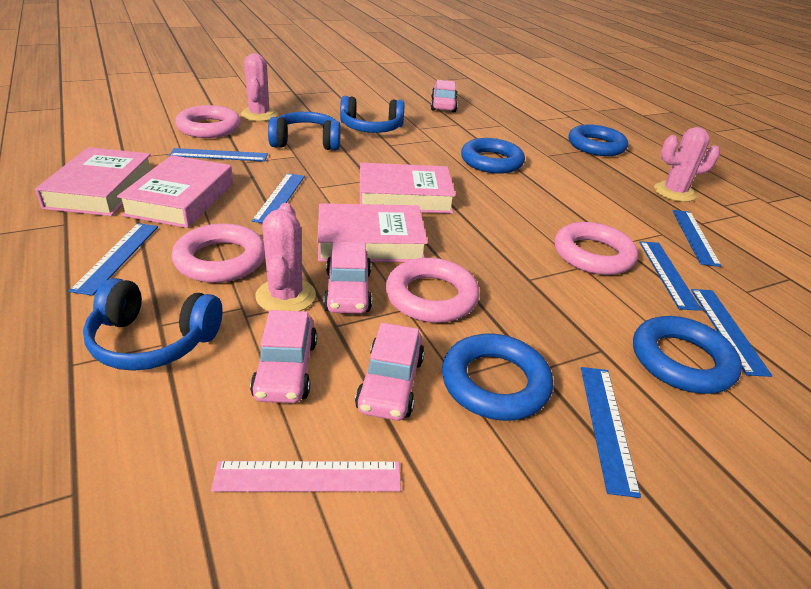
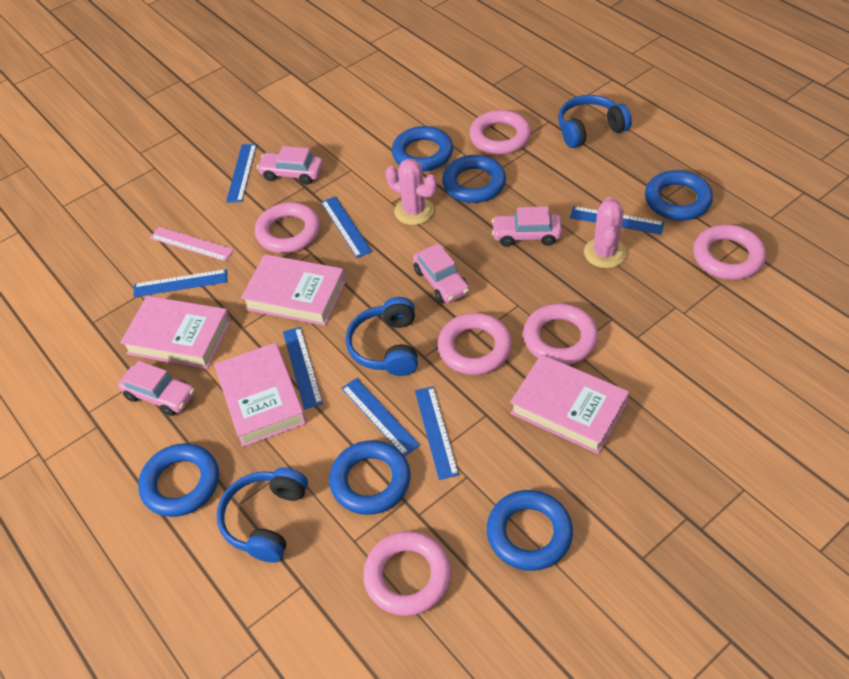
blue ring: [442,334,553,421] [461,138,525,174] [568,124,628,156] [633,316,742,394] = 4 -> [138,443,219,517] [329,440,411,515] [392,126,453,172] [442,155,506,203] [487,490,573,571] [645,170,713,220] = 6
pink cactus: [241,53,278,121] [255,203,316,312] [654,127,720,202] = 3 -> [385,159,437,225] [584,197,627,268] = 2
pink ring: [172,223,265,283] [175,105,241,138] [386,258,480,323] [555,222,638,275] = 4 -> [255,202,320,253] [363,531,451,616] [438,313,512,375] [470,110,531,155] [523,303,598,365] [693,225,766,280] = 6

